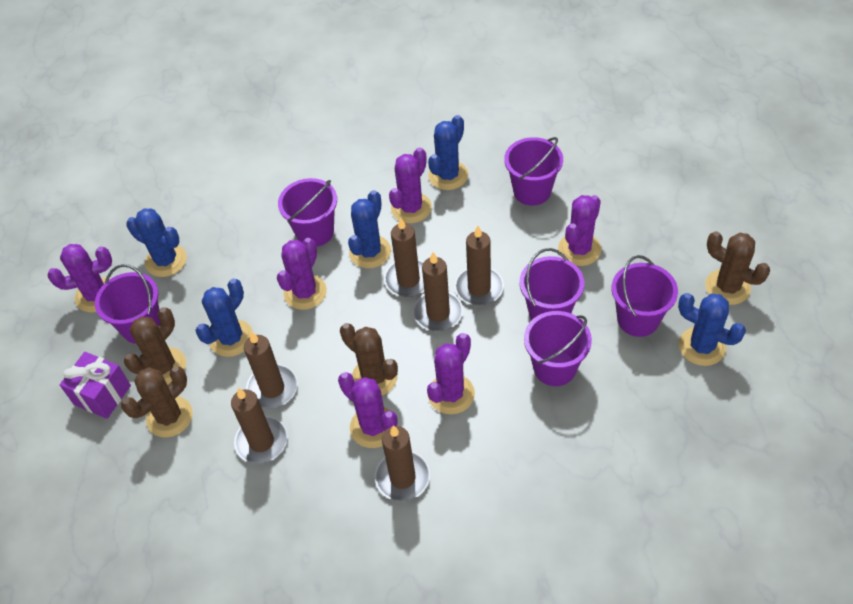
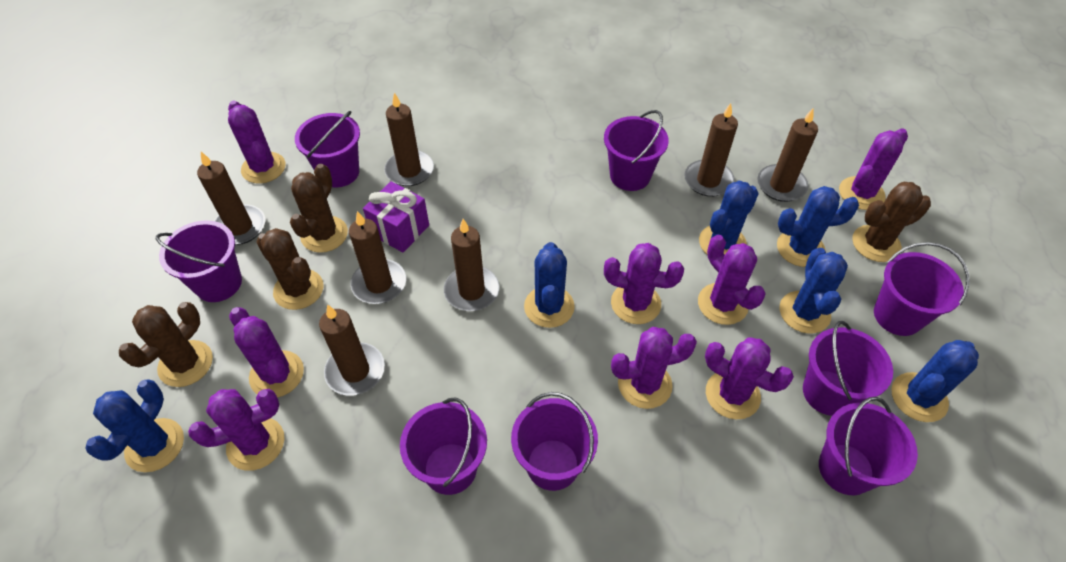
blue cactus: [126,208,187,277] [195,279,253,357] [348,190,391,268] [428,115,468,190] [678,293,746,366] = 5 -> [85,379,184,472] [524,242,575,328] [699,181,759,255] [777,186,859,267] [780,248,848,334] [891,340,979,422] = 6
brown candle: [231,388,287,464] [244,332,297,409] [375,425,430,501] [384,218,424,297] [413,252,463,331] [455,226,504,306] = 6 -> [197,152,265,245] [319,304,385,396] [349,211,406,304] [384,93,434,186] [444,219,499,311] [684,103,738,197] [757,108,818,202] = 7
purple bucket: [95,264,160,344] [278,178,337,247] [504,137,563,206] [519,248,584,320] [524,311,592,386] [612,255,678,337] = 6 -> [156,220,242,302] [295,111,360,187] [400,398,487,495] [511,392,598,491] [604,110,669,191] [803,321,893,416] [819,397,918,495] [874,242,969,336] = 8
purple cactus: [48,244,112,312] [277,238,327,310] [338,372,397,448] [389,148,432,223] [427,333,475,414] [558,195,601,266] = 6 -> [188,389,285,471] [228,101,286,184] [229,307,304,397] [604,243,684,324] [611,327,697,409] [698,235,766,325] [705,337,794,419] [839,128,908,210] = 8

